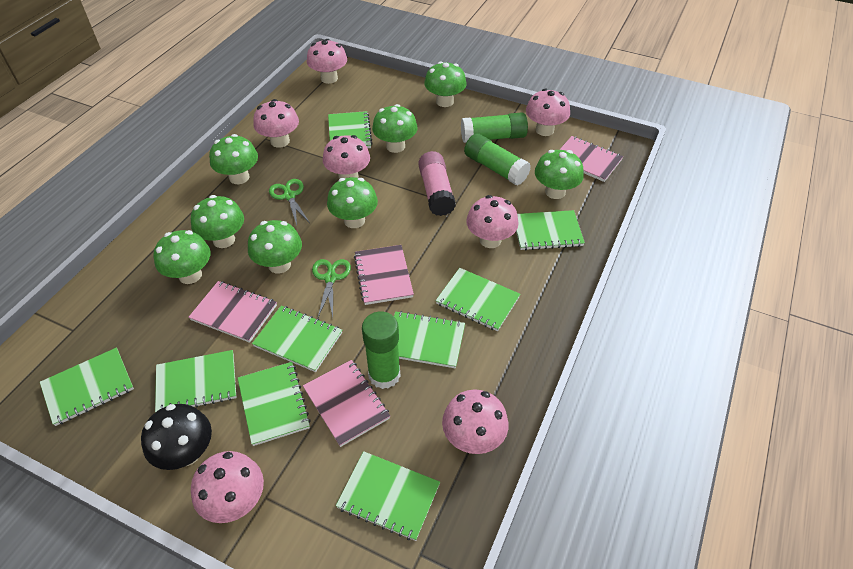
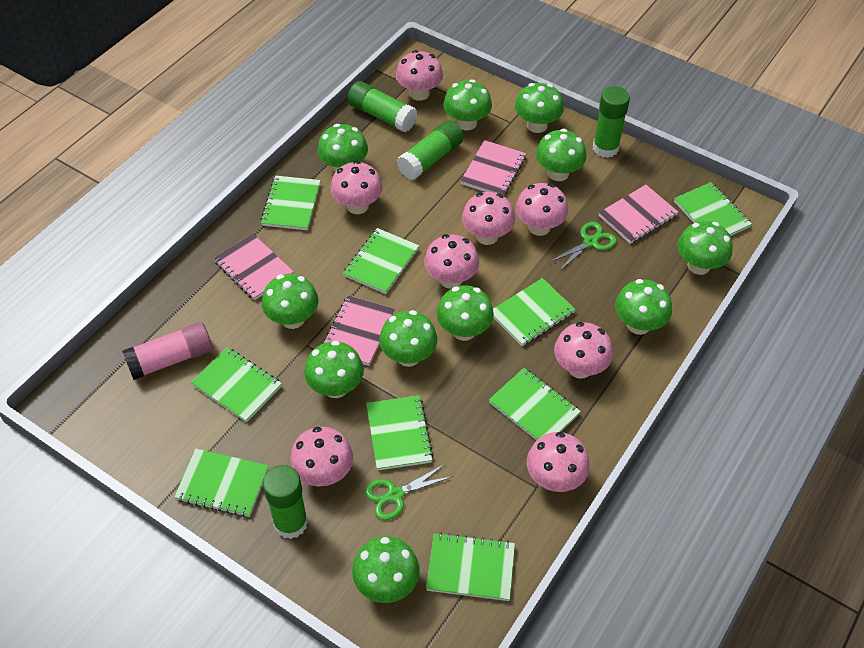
black mushroom: [141,404,212,470] = 1 -> none = 0
green glue stick: [362,311,401,389] [461,112,528,143] [464,133,531,186] = 3 -> [263,465,308,539] [347,81,417,132] [397,120,464,180] [593,86,630,158] = 4
green mushroom: [154,230,210,284] [191,195,244,248] [209,134,258,184] [248,220,302,274] [327,177,378,228] [372,104,418,153] [424,61,467,107] [535,150,584,199] = 8 -> [262,274,319,329] [304,341,364,398] [317,124,368,172] [352,536,419,603] [379,310,437,367] [437,285,494,341] [443,79,492,131] [515,83,564,133] [536,129,586,181] [615,279,672,335] [677,221,733,275] = 11
pink mushroom: [191,451,264,523] [253,99,299,148] [307,39,347,84] [323,135,370,179] [442,389,509,454] [466,195,519,248] [526,89,570,136] = 7 -> [290,427,353,486] [330,161,382,214] [396,50,443,101] [424,234,479,289] [462,192,515,245] [515,183,568,236] [527,432,590,492] [554,322,613,379] = 8

